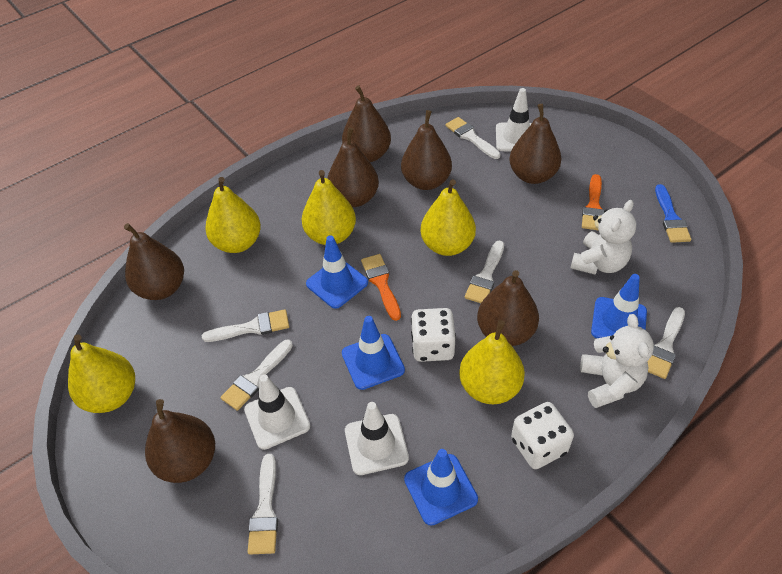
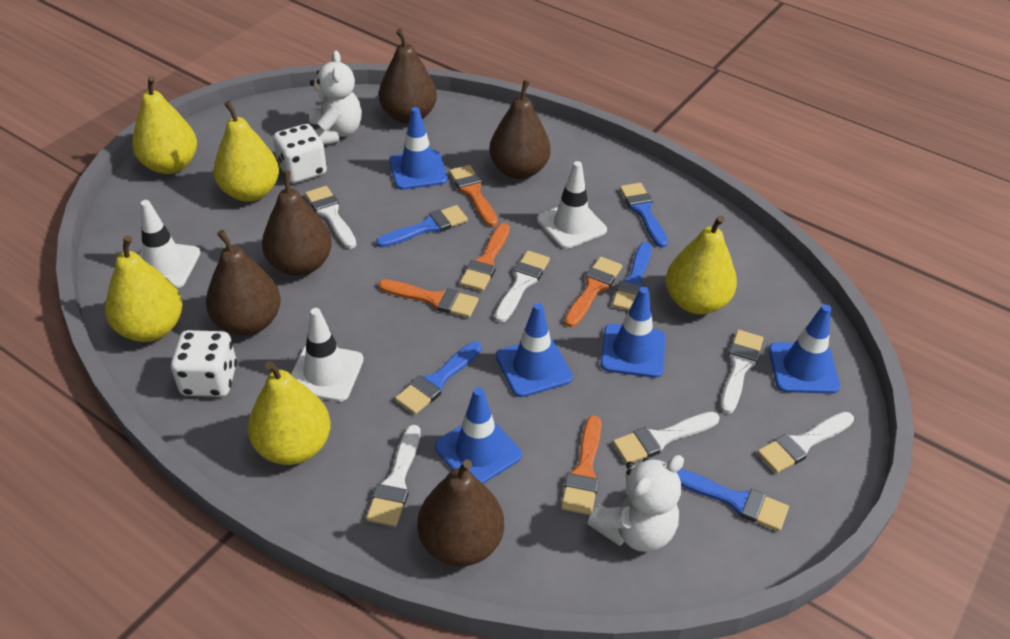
blue brush: [655,184,691,243] = 1 -> [376,205,468,248] [395,341,482,415] [612,242,652,311] [620,183,668,248] [676,469,789,531] = 5
blue traffic cone: [306,235,368,309] [342,316,405,390] [404,449,478,526] [591,274,647,338] = 4 -> [389,107,448,190] [435,387,522,484] [496,303,573,397] [600,287,665,378] [769,304,840,394] = 5
brown pear: [124,223,184,300] [145,399,215,483] [327,127,379,207] [342,86,391,162] [401,110,452,190] [477,270,539,346] [509,104,562,184] = 7 -> [206,230,281,336] [262,171,332,276] [379,29,437,124] [417,460,504,566] [489,80,551,179] = 5
orange brush: [361,254,401,321] [582,174,605,230] = 2 -> [378,279,478,318] [449,165,498,227] [460,223,510,291] [561,415,601,515] [564,257,622,327] = 5

